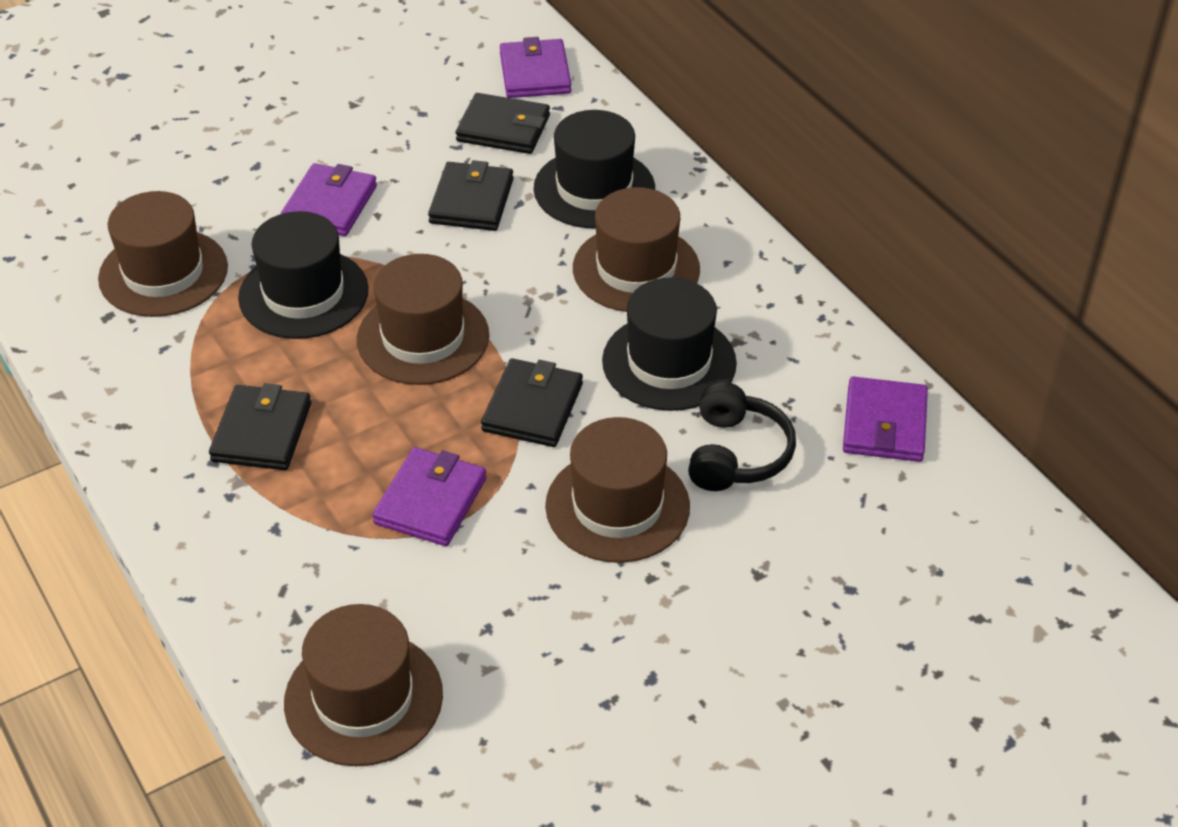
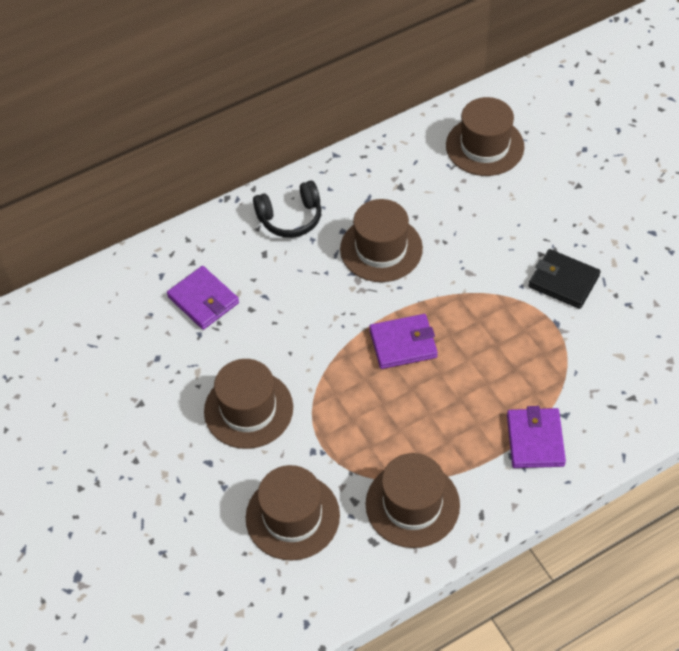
black hat: [238,211,368,339] [534,110,655,228] [602,278,737,411] = 3 -> none = 0
black wallet: [209,383,311,470] [428,160,514,231] [456,93,550,154] [481,358,583,447] = 4 -> [528,249,601,309] = 1
purple wallet: [281,163,377,236] [372,447,487,546] [500,37,571,98] [843,376,928,462] = 4 -> [167,266,239,330] [369,314,438,369] [507,406,566,468] = 3

